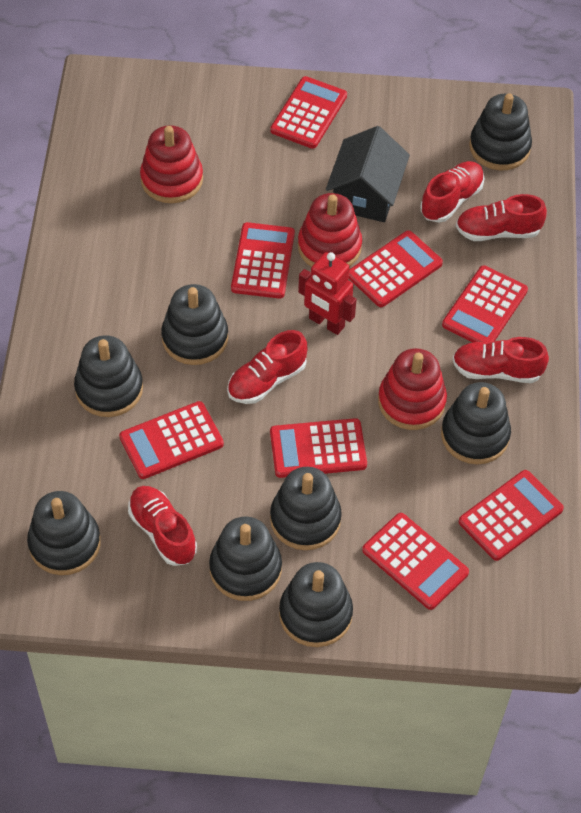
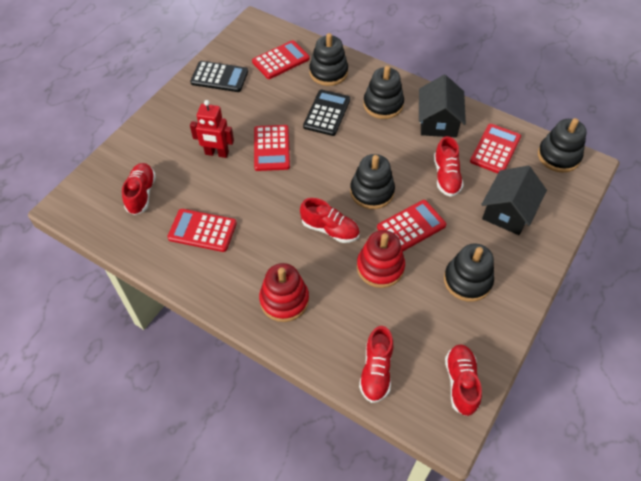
black calculator: none = 0 -> [190,61,248,92] [303,90,350,136] = 2
black house: [326,126,410,222] = 1 -> [419,75,466,138] [481,166,547,235] = 2
black stacking toy: [27,491,101,575] [74,335,143,417] [161,284,228,365] [209,517,282,601] [270,467,342,550] [279,562,353,647] [441,382,511,464] [469,93,532,170] = 8 -> [309,33,348,86] [350,154,395,209] [363,66,404,119] [444,243,494,302] [538,118,587,173] = 5
red calculator: [119,401,224,479] [231,222,295,299] [270,76,347,149] [270,418,367,478] [349,230,443,307] [362,513,469,610] [442,265,528,343] [459,470,564,561] = 8 -> [167,209,237,252] [252,40,310,79] [254,125,290,171] [377,200,446,252] [470,124,521,173] = 5
red stacking toy: [140,125,203,203] [298,193,362,267] [378,348,447,430] = 3 -> [259,263,309,322] [357,230,405,288] = 2

